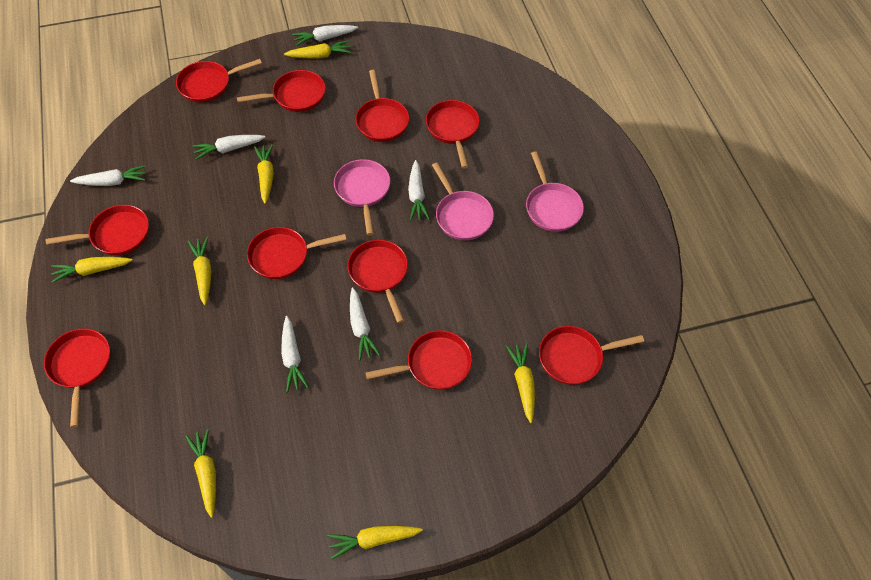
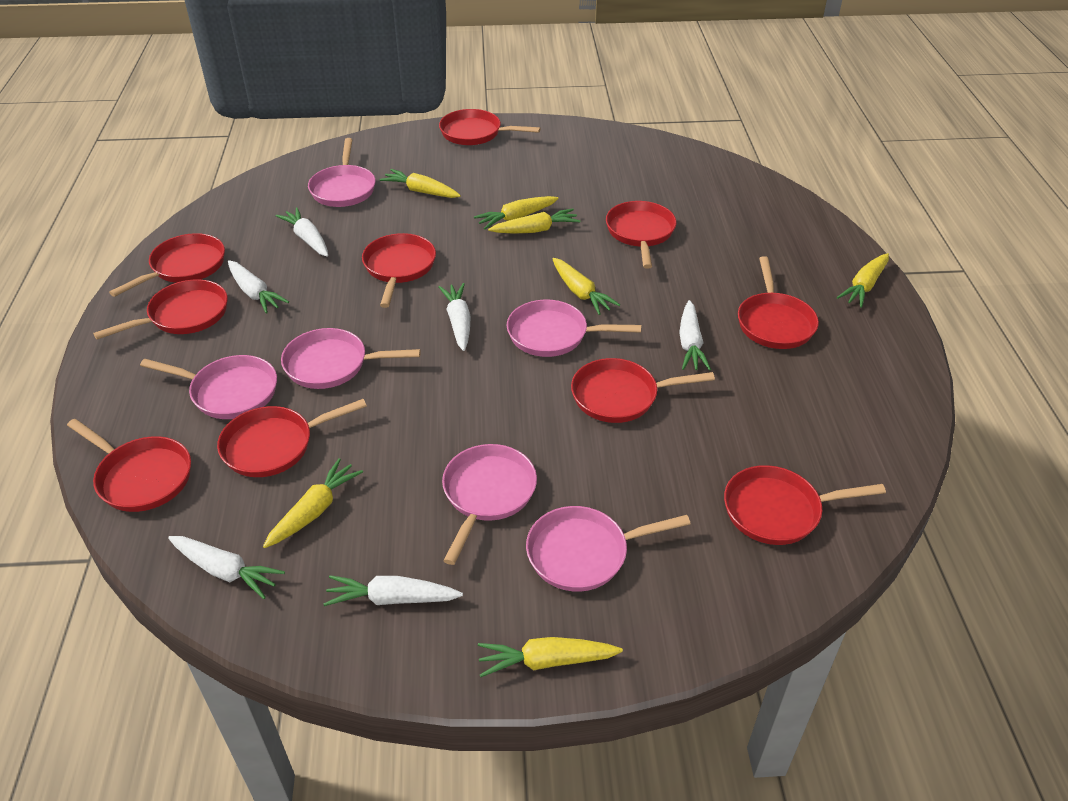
pink pan: [334,159,390,235] [432,162,494,240] [526,151,584,232] = 3 -> [140,355,277,419] [281,328,421,389] [308,138,376,207] [442,444,537,565] [507,299,641,357] [526,506,691,592] = 6

